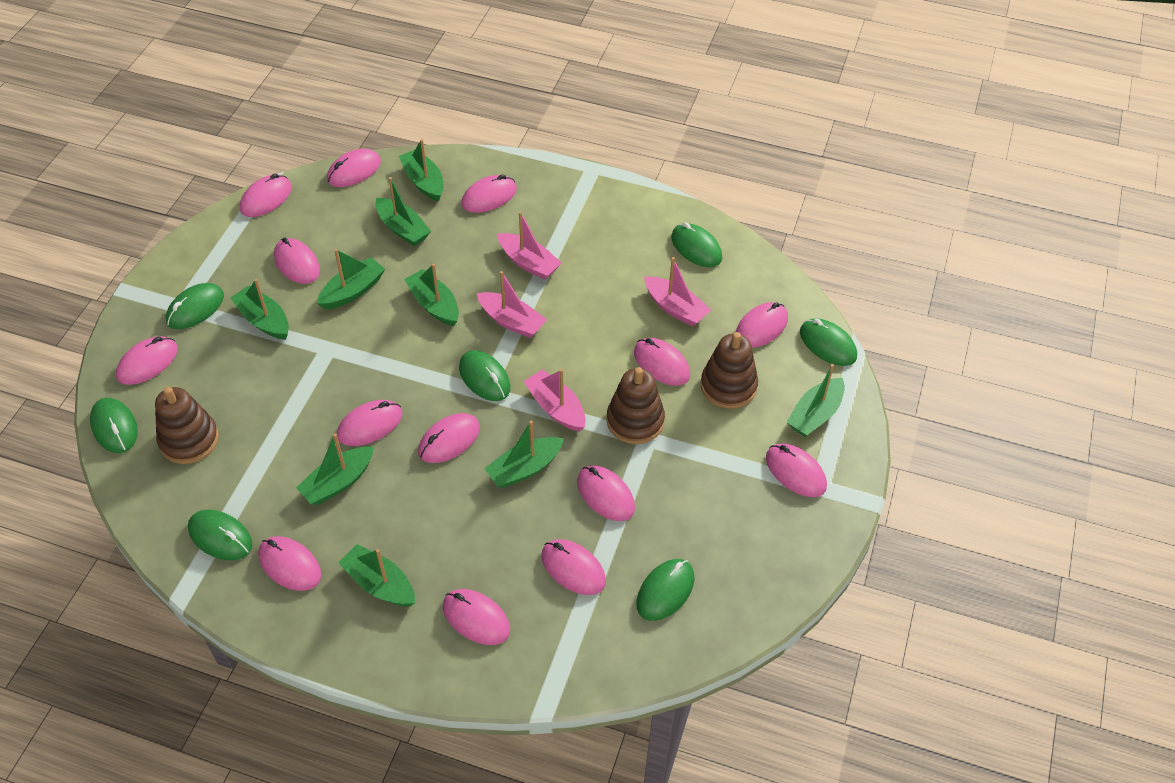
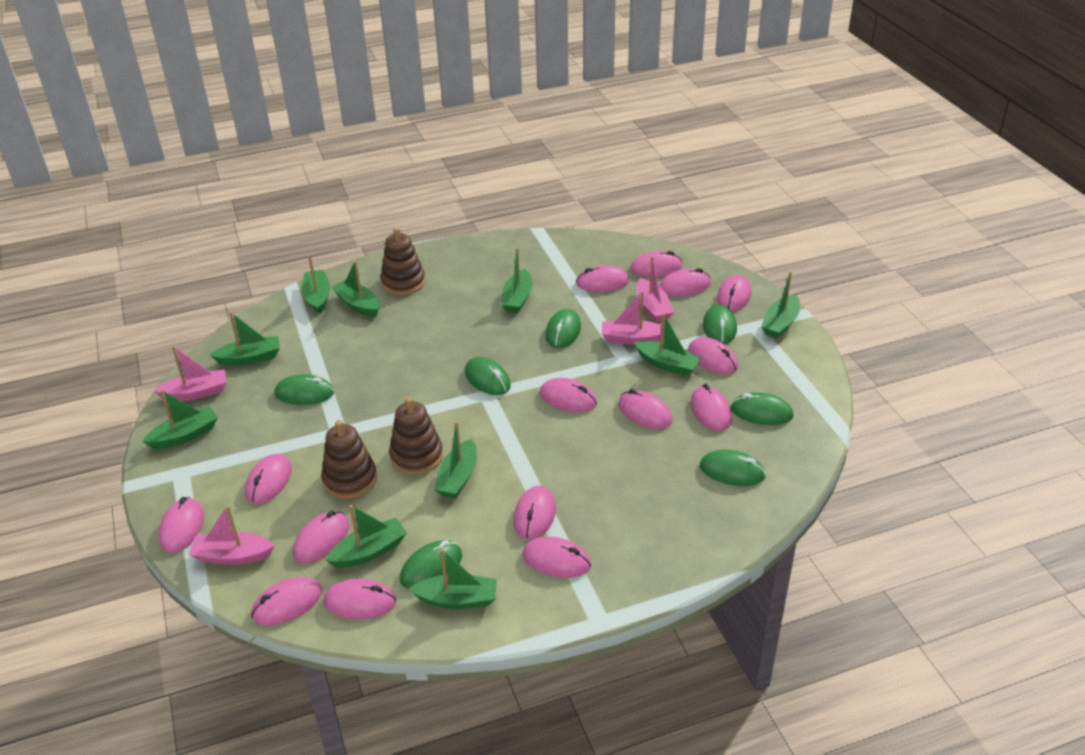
green boat: [230,279,289,340] [296,433,374,505] [317,249,385,310] [338,544,415,607] [375,177,431,246] [399,139,444,202] [404,264,459,326] [484,420,564,488] [787,364,845,437] = 9 -> [142,389,218,449] [210,311,280,366] [302,254,330,314] [326,505,407,568] [332,261,379,317] [409,548,497,609] [434,421,477,499] [501,247,532,313] [634,313,702,376] [761,272,800,339] = 10
pink mouse: [116,336,178,385] [240,174,292,217] [258,536,321,591] [274,238,320,284] [327,149,381,187] [337,400,403,446] [418,413,480,463] [443,589,510,645] [461,174,517,213] [541,539,606,595] [577,465,635,521] [634,338,690,386] [736,302,788,348] [766,443,827,497] = 14 -> [159,497,204,553] [245,454,292,504] [251,577,322,625] [293,511,349,563] [324,579,396,619] [514,486,556,540] [522,537,591,578] [540,378,597,412] [576,265,629,292] [618,389,672,429] [630,251,682,277] [659,268,711,297] [688,337,738,374] [691,384,732,431] [717,275,751,312] = 15

